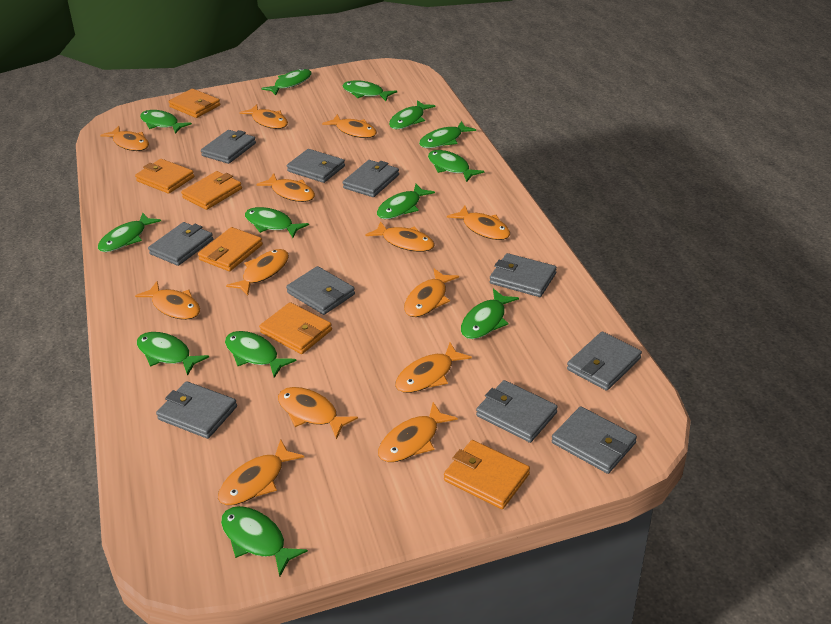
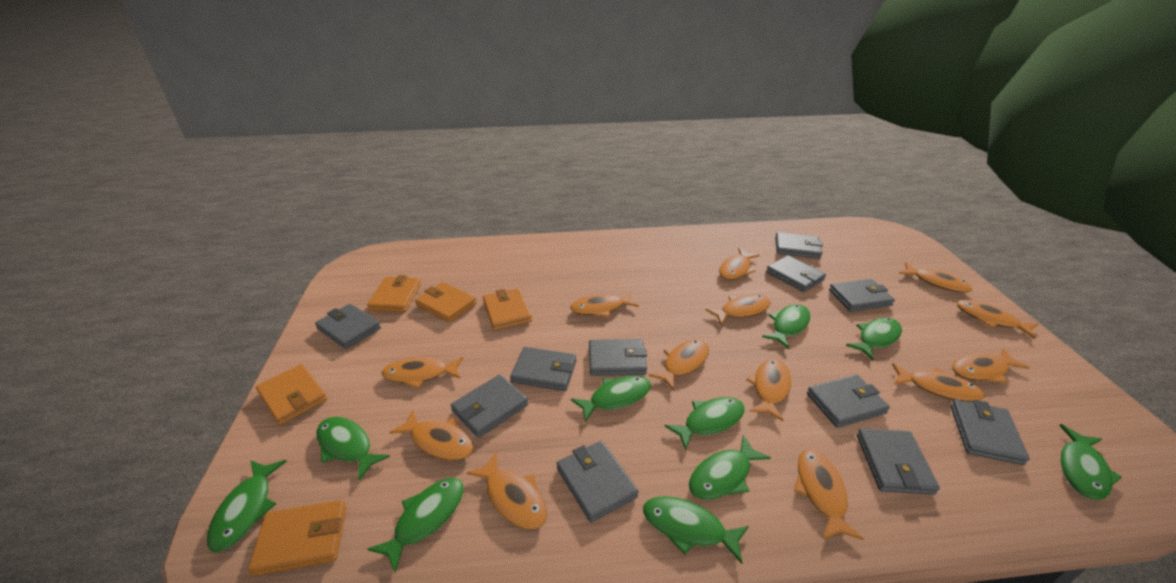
green fish: [98,213,161,252] [137,332,209,376] [140,110,192,134] [221,506,308,577] [225,331,297,378] [245,207,309,238] [261,69,312,96] [343,80,397,101] [377,184,435,219] [389,100,436,129] [419,121,476,148] [428,150,484,182] [461,288,519,339] = 13 -> [207,460,287,552] [316,417,390,480] [367,478,464,573] [571,376,651,422] [643,496,749,564] [664,397,745,450] [689,435,771,500] [762,304,810,349] [846,318,902,360] [1059,424,1122,500] = 10
grey wallet: [148,222,213,266] [156,381,237,439] [201,130,256,164] [286,266,355,315] [287,149,345,183] [343,160,399,197] [476,380,558,443] [490,253,557,297] [552,406,637,474] [567,332,642,391] = 10 -> [315,304,381,349] [451,374,528,438] [510,347,576,391] [557,441,639,523] [589,339,647,376] [766,255,826,292] [775,232,823,259] [807,374,890,428] [829,279,895,312] [857,428,940,495] [950,399,1030,465] = 11
orange wallet: [135,159,194,194] [168,89,220,118] [181,171,242,210] [198,227,263,271] [259,302,332,354] [444,440,530,509] = 6 -> [248,500,347,576] [256,364,327,425] [367,275,421,312] [415,282,477,323] [483,288,532,330] = 5

